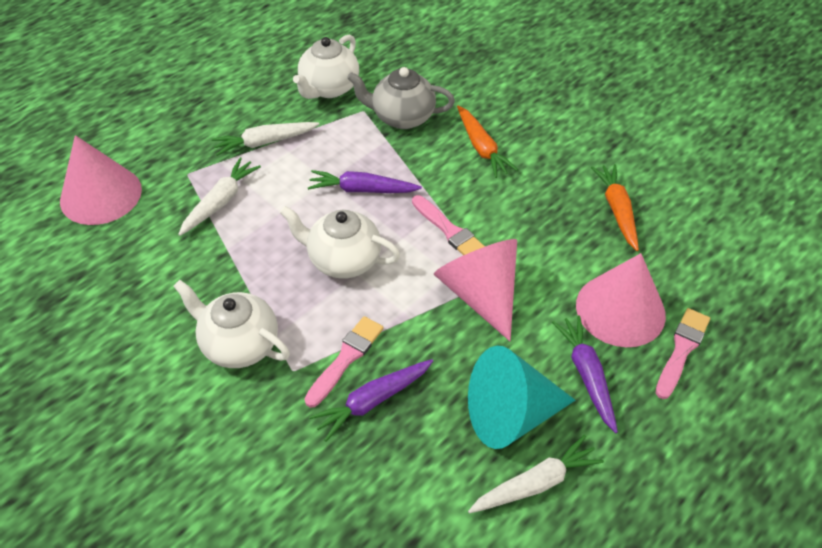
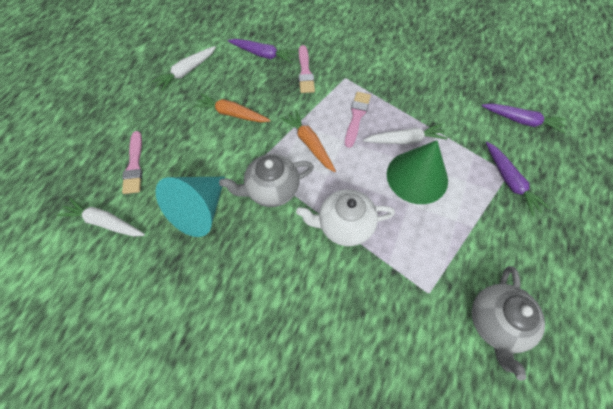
green cone: none = 0 -> [387,140,448,204] = 1
grey teapot: [347,67,455,129] = 1 -> [219,154,314,207] [472,266,545,381] = 2
pink cone: [60,135,142,225] [434,239,517,341] [576,253,666,347] = 3 -> none = 0
white teapot: [173,280,290,368] [280,206,400,279] [293,34,359,99] = 3 -> [296,189,395,246] = 1

